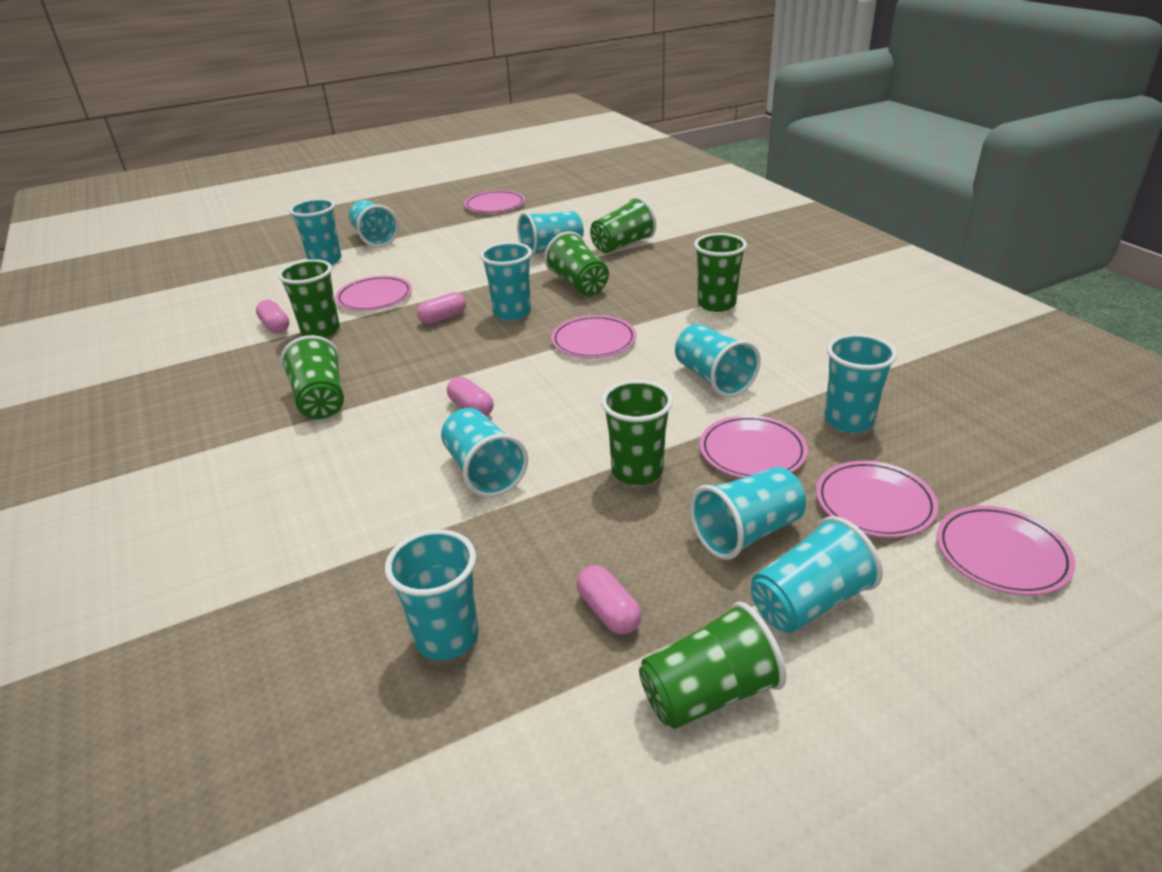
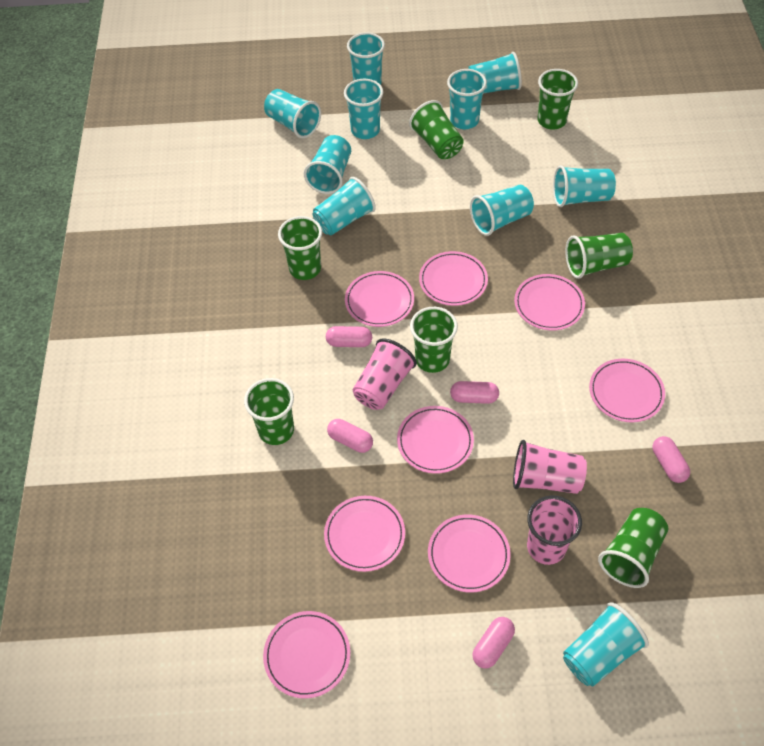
pink capsule: [256,300,289,333] [417,292,466,324] [447,377,494,416] [577,565,641,634] = 4 -> [326,326,372,347] [327,419,373,453] [450,381,499,404] [472,617,515,669] [653,436,690,483] = 5
pink cup: none = 0 -> [353,339,417,410] [513,440,587,494] [527,495,582,565] = 3
pink plate: [335,276,412,311] [464,190,525,213] [551,315,636,358] [700,415,808,478] [816,461,938,538] [937,505,1075,596] = 6 -> [263,611,350,699] [324,496,405,572] [345,271,414,327] [397,406,474,474] [419,251,488,306] [428,514,511,593] [514,274,585,331] [589,359,665,422] = 8

